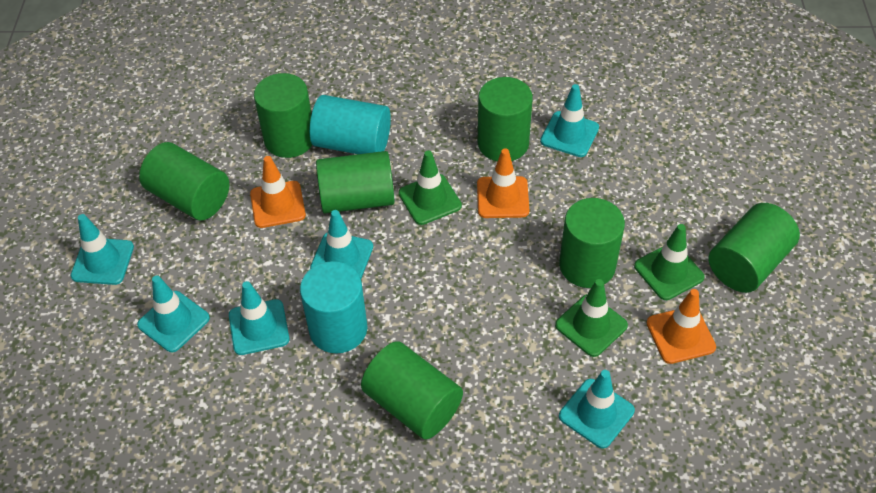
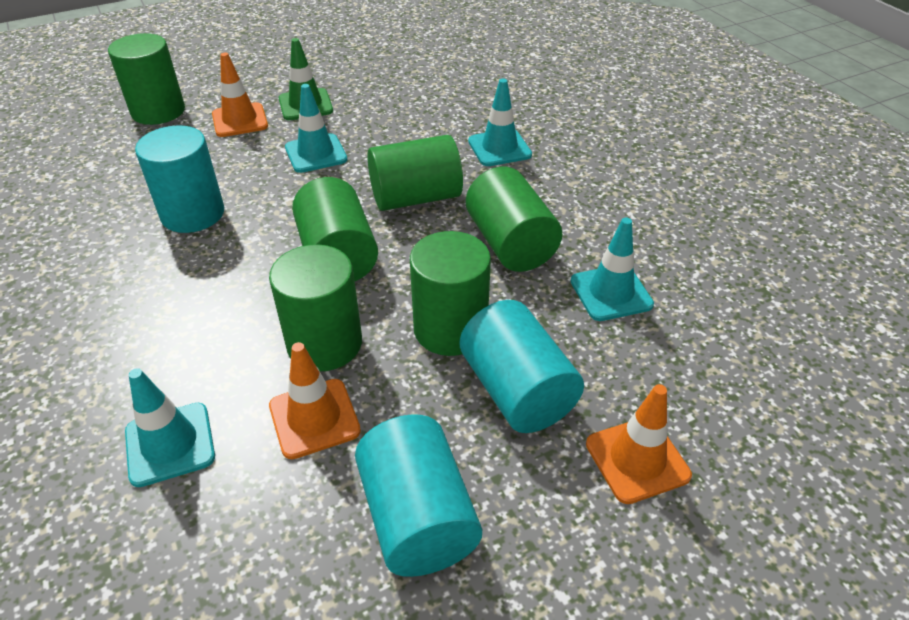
green cylinder: [139,142,229,221] [254,73,312,158] [316,151,395,213] [361,341,463,439] [478,77,533,161] [559,198,625,288] [709,203,800,293] = 7 -> [108,33,185,125] [269,244,362,371] [292,177,378,281] [367,135,463,211] [410,231,491,356] [466,167,562,272] = 6
green traffic cone: [399,151,462,225] [555,279,628,357] [634,224,705,300] = 3 -> [279,38,333,120] = 1
turquoise cylinder: [300,261,368,353] [309,95,391,154] = 2 -> [135,125,224,233] [355,414,482,577] [460,300,584,433] = 3
turquoise traffic cone: [71,214,134,285] [137,275,210,352] [229,281,289,355] [310,210,373,278] [540,84,599,157] [559,370,635,449] = 6 -> [125,368,215,487] [285,84,347,173] [468,79,532,166] [571,218,654,321] = 4

